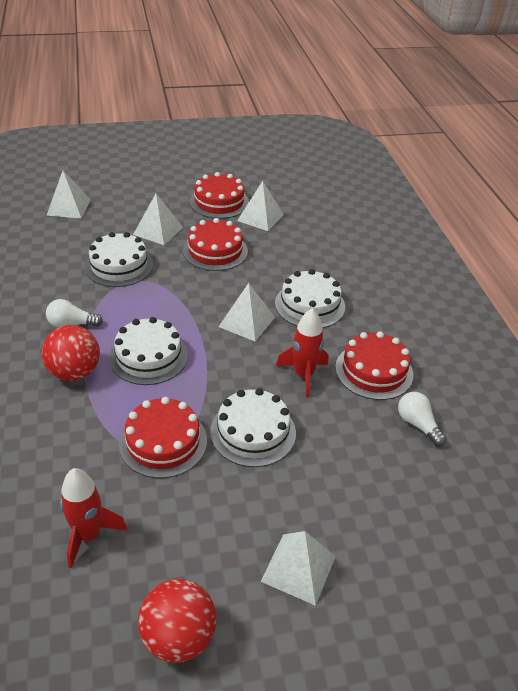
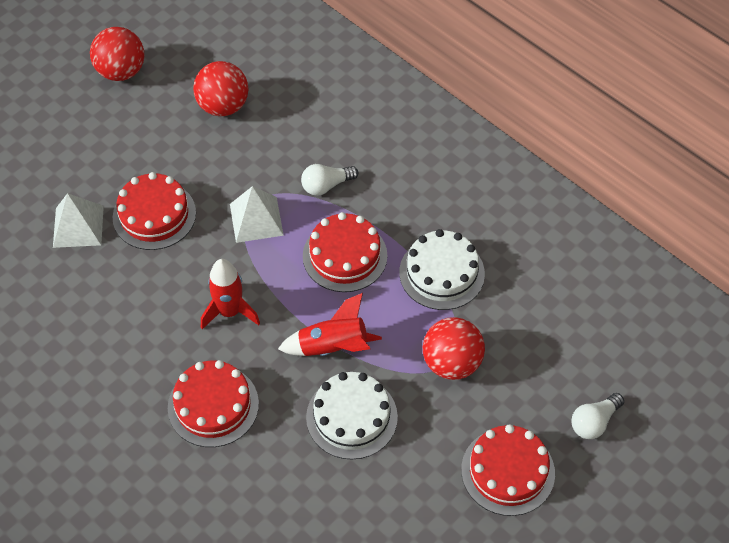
red ball: [41,325,100,381] [138,579,217,663] = 2 -> [90,27,145,81] [193,61,248,116] [423,317,485,380] = 3
white cake: [85,232,153,287] [109,317,188,385] [210,388,296,467] [275,269,345,328] = 4 -> [306,372,398,459] [399,229,485,310] = 2
white pyramid: [46,171,91,219] [133,194,183,245] [219,283,275,342] [237,181,284,231] [261,531,336,606] = 5 -> [53,193,104,248] [230,186,284,243] = 2

